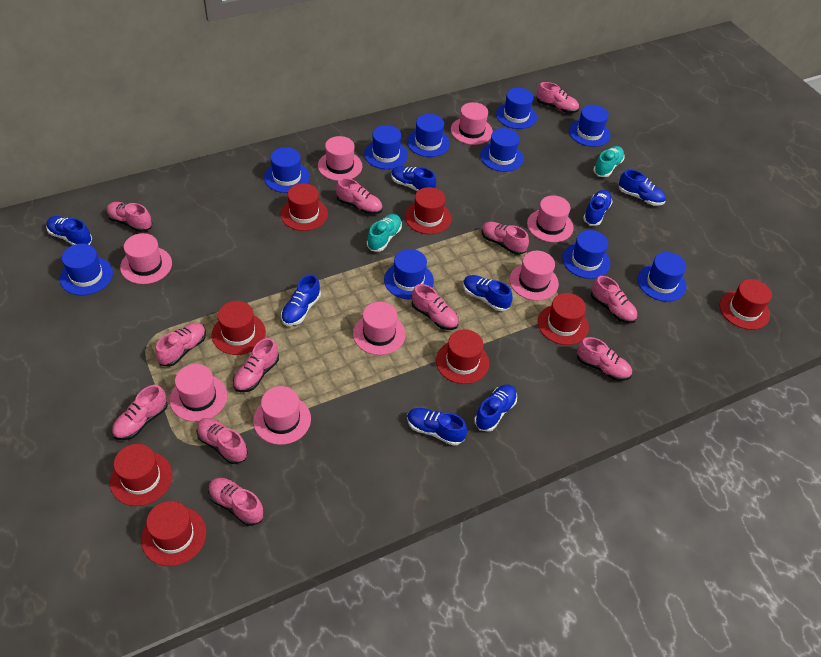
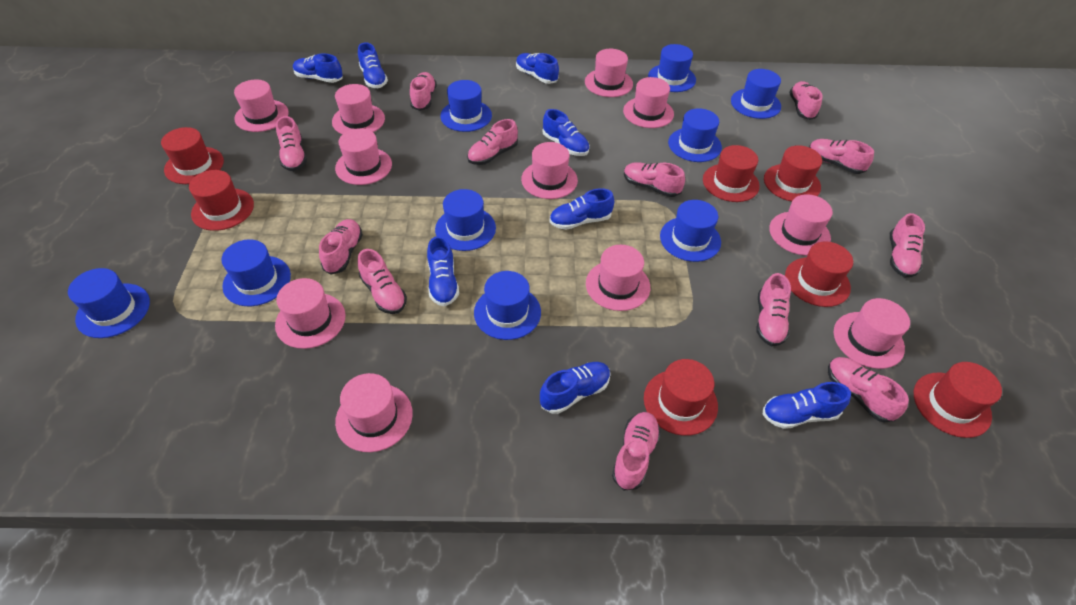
blue hat: [60,244,113,295] [264,147,310,193] [364,125,408,169] [384,249,434,300] [407,114,450,157] [480,128,524,172] [496,88,537,129] [562,230,610,279] [569,105,611,147] [637,252,687,302] = 10 -> [68,268,150,338] [221,239,291,306] [435,189,496,251] [440,80,492,132] [474,271,541,340] [648,44,696,92] [660,200,721,262] [668,108,722,162] [731,69,781,119] = 9
pink hat: [120,233,172,284] [170,364,227,422] [253,386,311,445] [318,136,362,181] [353,302,406,355] [451,102,493,145] [509,251,559,301] [527,195,574,242] = 8 -> [234,80,289,132] [275,278,346,349] [332,84,385,134] [335,128,392,185] [335,373,413,452] [521,142,578,199] [585,49,633,97] [586,245,650,311] [623,77,674,128] [769,194,833,256] [834,298,910,369] = 11
red hat: [110,444,173,506] [141,501,206,566] [212,301,266,355] [280,183,328,231] [405,187,452,234] [436,329,489,384] [538,293,589,345] [720,279,772,330] = 8 -> [161,127,224,184] [189,170,254,231] [644,359,718,436] [703,145,760,202] [764,145,822,201] [785,241,853,307] [914,362,1002,438] = 7
turquoise shoe: [367,214,402,252] [593,146,625,177] = 2 -> none = 0

